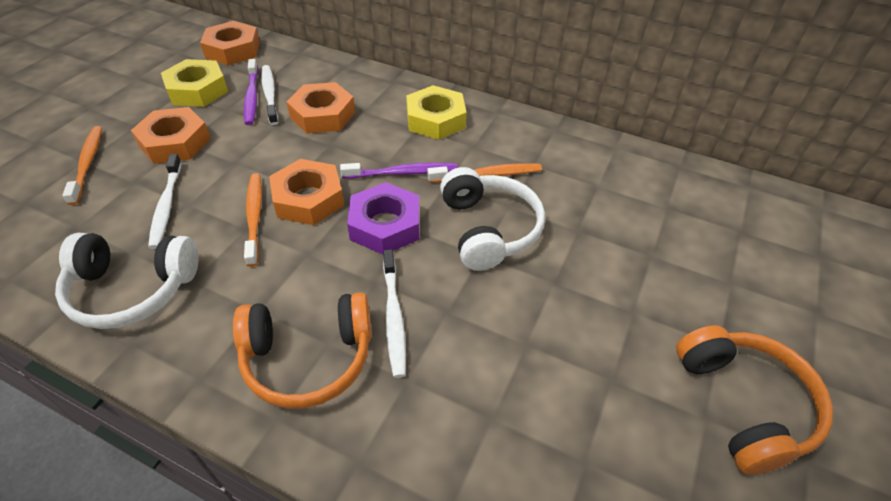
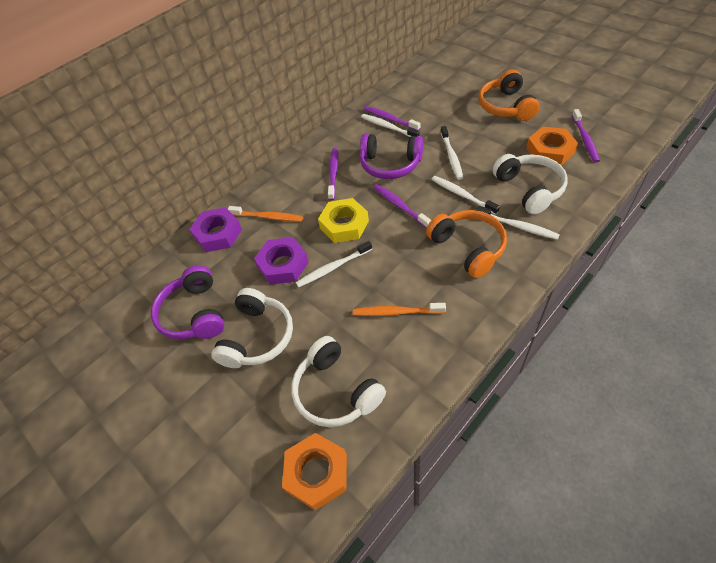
orange nut: [131,107,211,164] [200,21,260,65] [269,159,344,225] [287,82,355,134] = 4 -> [282,433,347,511] [526,126,578,165] = 2
orange toothbrush: [62,126,102,205] [244,173,262,267] [427,163,542,183] = 3 -> [228,206,303,222] [353,303,446,316] = 2
purple headphones: none = 0 -> [151,265,224,339] [360,134,423,179] = 2
purple nut: [347,182,419,255] = 1 -> [189,207,242,252] [254,237,309,285] = 2
purple toothbrush: [244,59,258,125] [340,162,458,179] = 2 -> [328,148,338,200] [364,106,420,131] [374,184,431,228] [572,109,600,163] = 4
white headphones: [55,233,199,329] [440,167,545,271] = 2 -> [211,288,293,368] [291,336,386,427] [492,154,568,215] = 3
white toothbrush: [148,154,182,249] [261,65,278,125] [383,249,406,378] = 3 -> [296,241,372,287] [361,114,420,137] [432,176,500,215] [441,126,463,180] [476,206,560,240] = 5
yellow nut: [161,59,228,107] [406,85,466,140] = 2 -> [318,198,369,243] = 1

